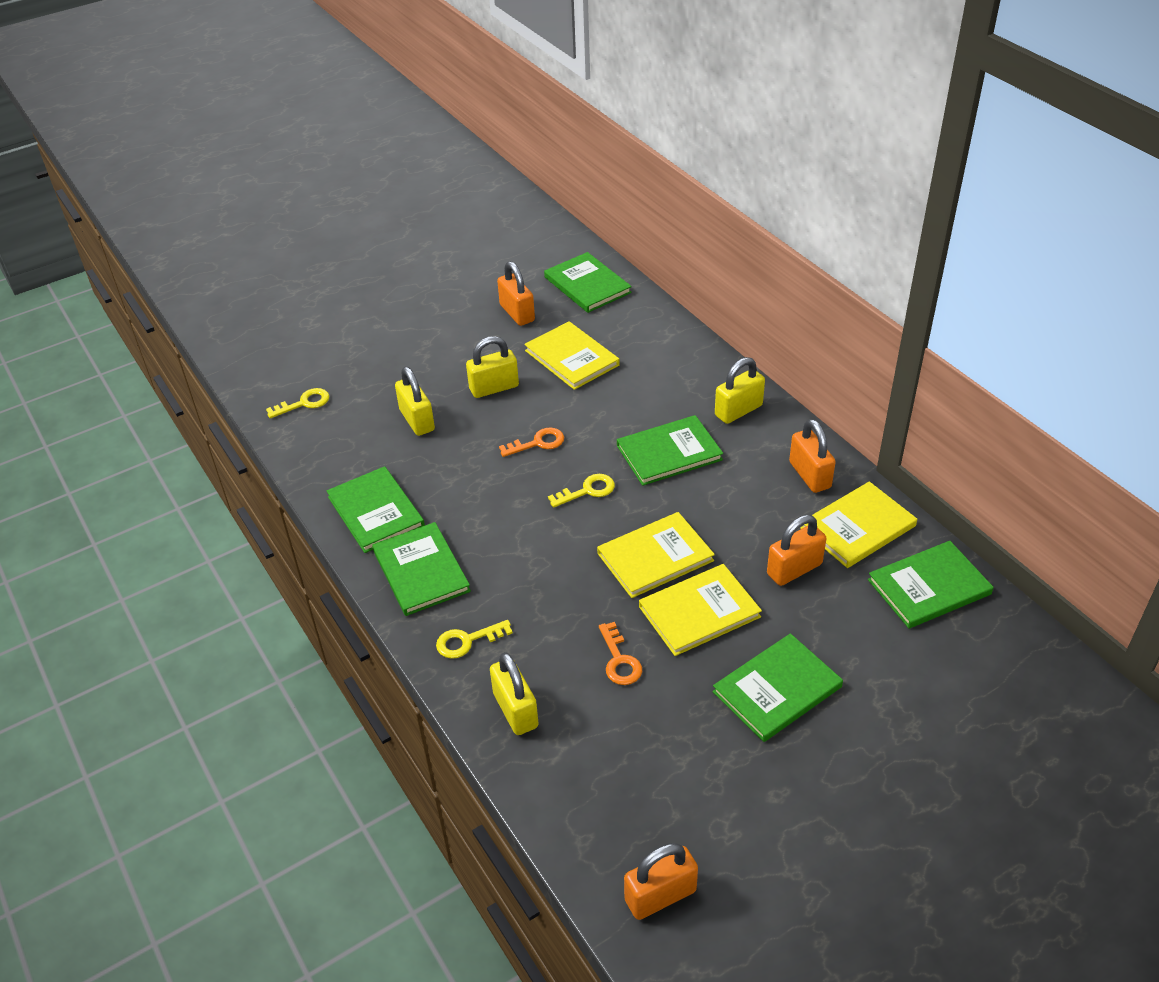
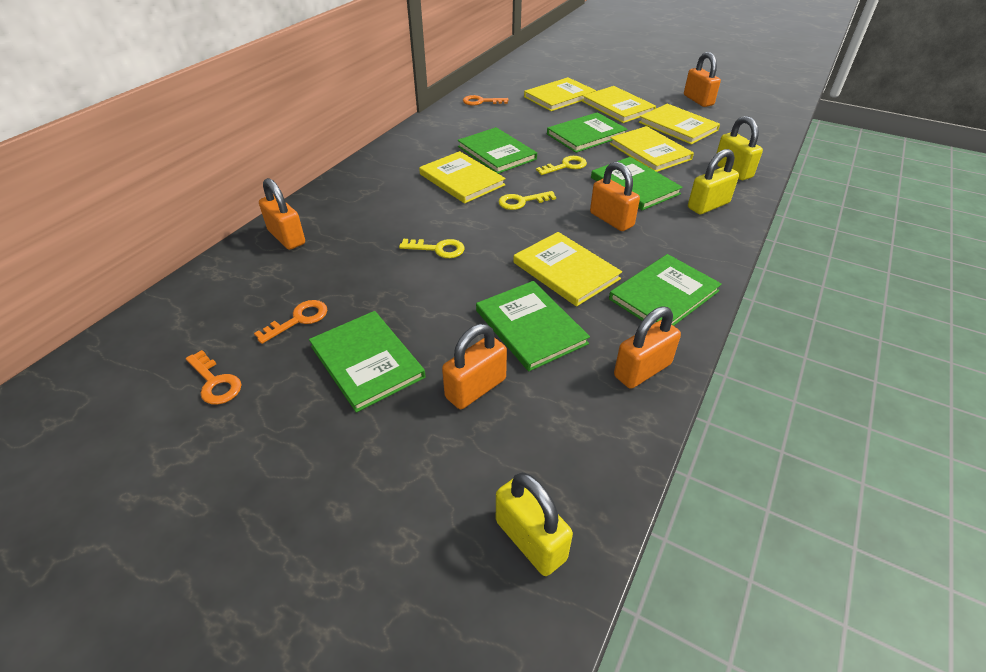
orange key: [499,427,564,457] [599,622,642,685] = 2 -> [186,350,242,405] [254,300,328,344] [463,95,509,105] = 3
orange padlock: [497,261,535,326] [624,843,698,920] [767,515,826,586] [789,419,836,493] = 4 -> [259,178,305,250] [442,324,507,409] [590,162,640,231] [614,306,681,389] [684,52,721,107] = 5
yellow book: [524,321,620,390] [597,512,715,598] [639,564,762,656] [800,481,917,568] = 4 -> [419,151,506,204] [513,232,622,307] [524,77,596,111] [582,86,656,123] [610,126,694,172] [639,104,720,145] = 6
yellow padlock: [395,366,435,436] [466,336,519,398] [490,652,539,735] [715,357,765,424] = 4 -> [496,473,573,576] [688,149,739,214] [716,116,763,180] = 3

